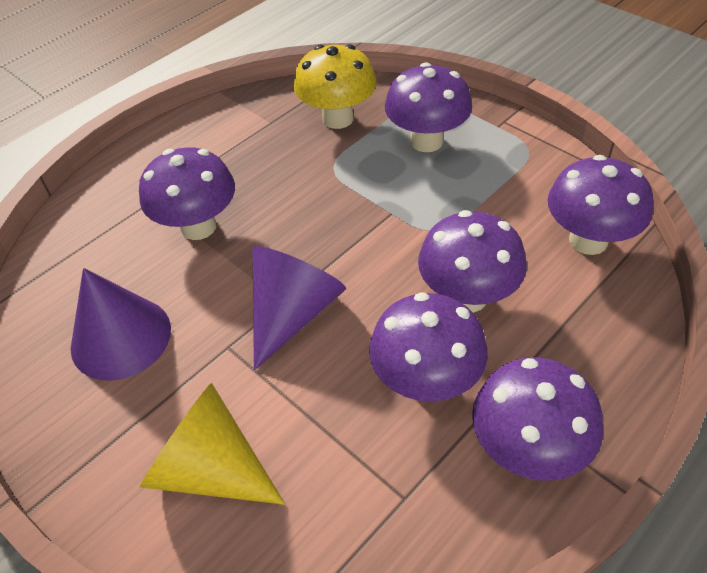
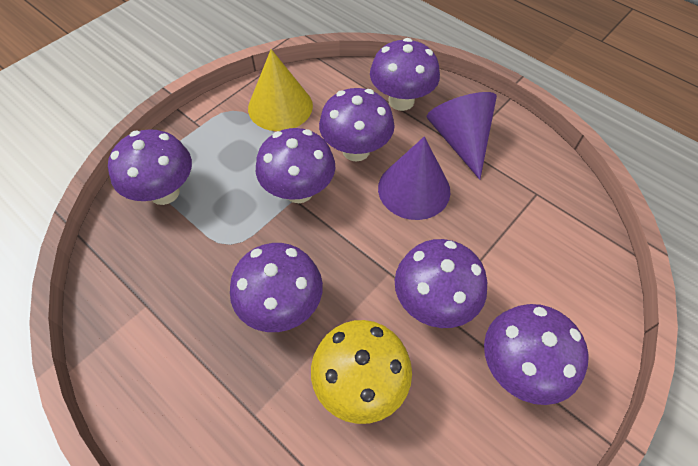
purple mushroom: [139,147,235,240] [369,292,488,402] [385,62,472,152] [418,210,527,313] [472,357,603,481] [548,155,654,255] = 6 -> [108,129,192,205] [230,243,323,332] [256,128,335,203] [319,88,394,162] [370,38,440,111] [395,239,487,328] [484,304,589,405] = 7

